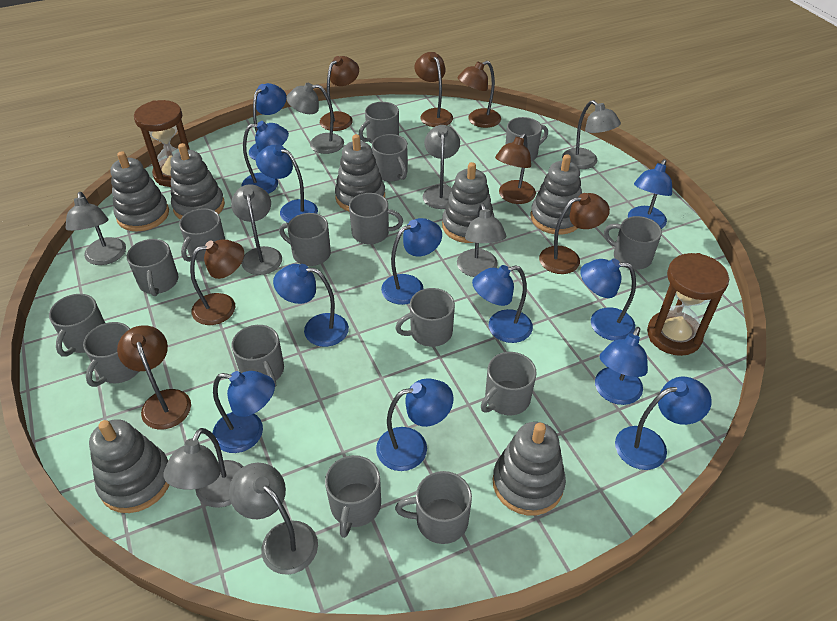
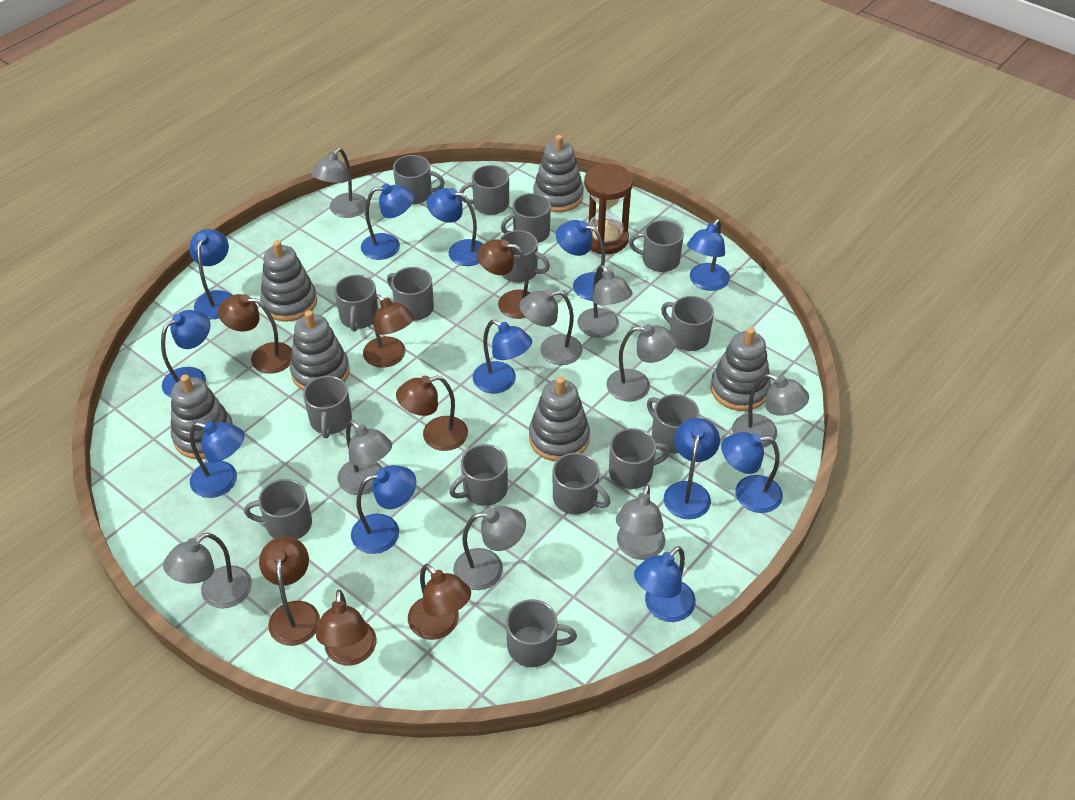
brown hourglass: [134,100,190,187] [647,253,729,356] = 2 -> [584,163,633,254] = 1
grey lamp: [66,192,126,265] [163,428,244,508] [229,463,318,575] [231,184,282,275] [286,83,344,154] [423,125,460,209] [457,203,506,277] [562,100,621,169] = 8 -> [163,533,252,609] [312,148,367,218] [338,420,392,495] [453,506,526,590] [519,289,583,365] [577,265,633,338] [607,324,677,401] [616,484,666,560] [732,374,809,448] = 9
grey stacking toy: [89,419,169,513] [110,151,169,232] [170,143,225,220] [335,134,385,211] [442,162,495,243] [492,422,566,516] [530,154,582,235] = 7 -> [171,374,233,459] [260,240,317,321] [290,310,350,391] [529,377,590,461] [533,135,584,212] [710,327,771,411] = 6

